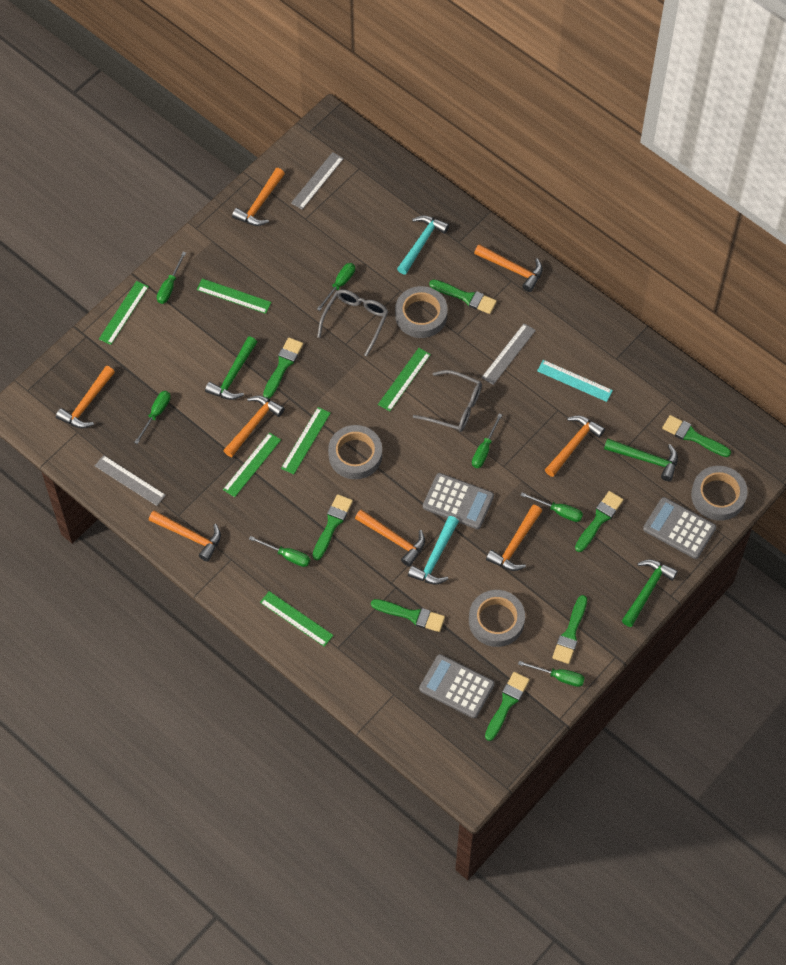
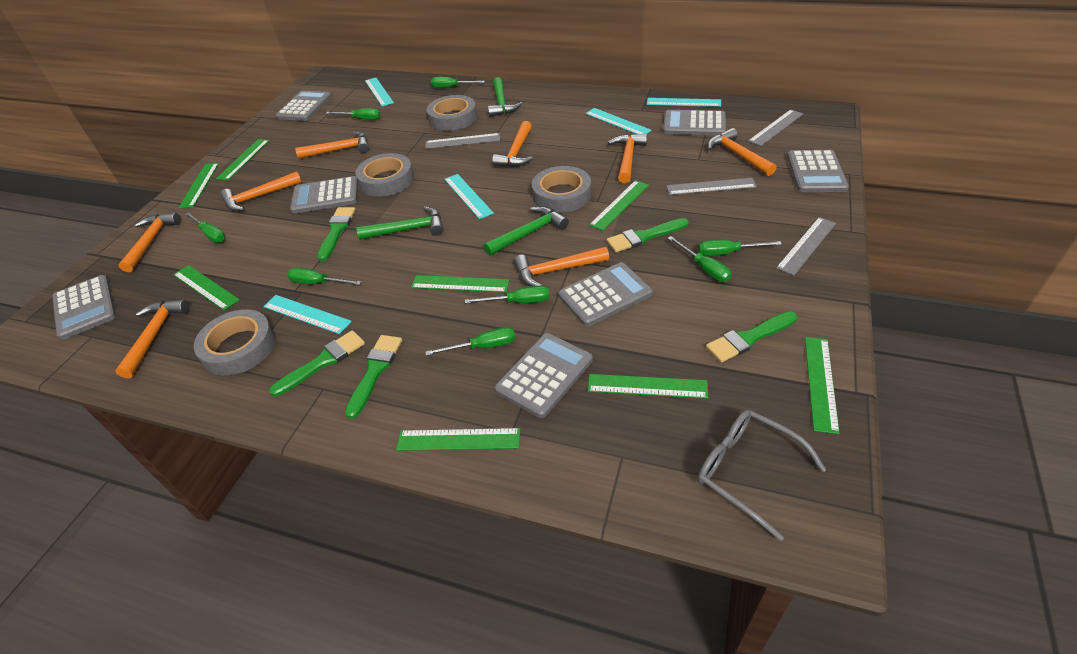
green brush: [263,337,303,399] [312,494,353,560] [371,599,445,632] [429,280,497,314] [485,672,530,741] [552,595,587,664] [575,491,623,552] [662,415,731,457] = 8 -> [269,330,365,397] [317,207,356,261] [345,335,402,419] [607,218,689,252] [706,311,797,362] = 5
green ruler: [99,281,149,345] [197,278,271,314] [223,432,281,497] [260,591,334,647] [281,407,331,475] [378,348,431,411] = 6 -> [173,265,240,310] [178,163,219,208] [216,139,270,181] [396,428,520,451] [411,275,510,293] [588,374,708,399] [589,180,649,231] [805,337,840,434] = 8
green screwdriver: [134,391,171,444] [157,252,186,304] [249,536,310,567] [317,263,355,311] [472,414,502,468] [518,661,585,687] [520,492,583,522] = 7 -> [185,212,225,243] [287,268,361,285] [326,108,381,120] [425,327,515,356] [431,77,485,88] [465,286,549,304] [668,236,731,282] [698,240,782,256] = 8
grey calculator: [419,654,495,718] [423,473,494,529] [643,497,716,559] = 3 -> [52,275,116,340] [276,90,332,121] [290,176,358,214] [494,333,593,418] [558,262,653,326] [663,110,726,136] [787,150,849,192] = 7
grey glasses: [317,289,389,356] [413,370,482,432] = 2 -> [697,409,826,541] = 1
grey ruler: [95,455,166,506] [291,152,344,210] [481,323,536,385] = 3 -> [425,133,500,149] [666,178,757,195] [748,109,803,146] [776,217,836,276] = 4
turquoise hammer: [397,215,449,275] [408,516,459,584] = 2 -> none = 0
turquoise ruler: [537,360,613,402] = 1 -> [263,295,352,334] [365,78,394,107] [444,174,494,219] [585,108,652,134] [647,98,721,107] = 5

